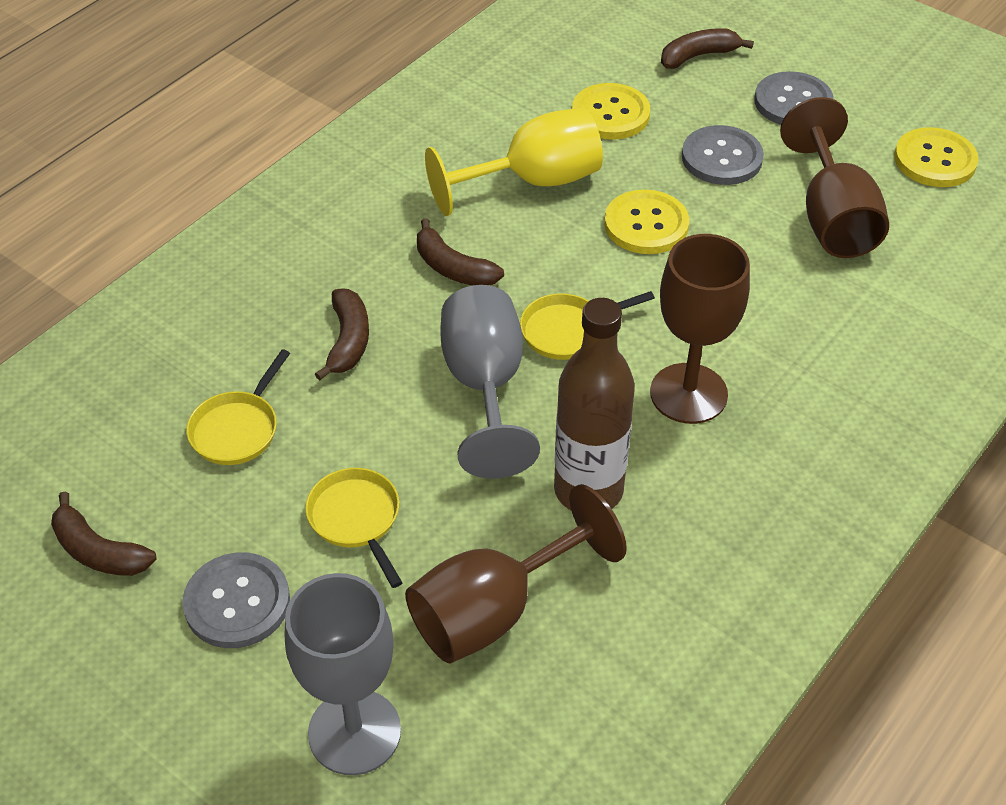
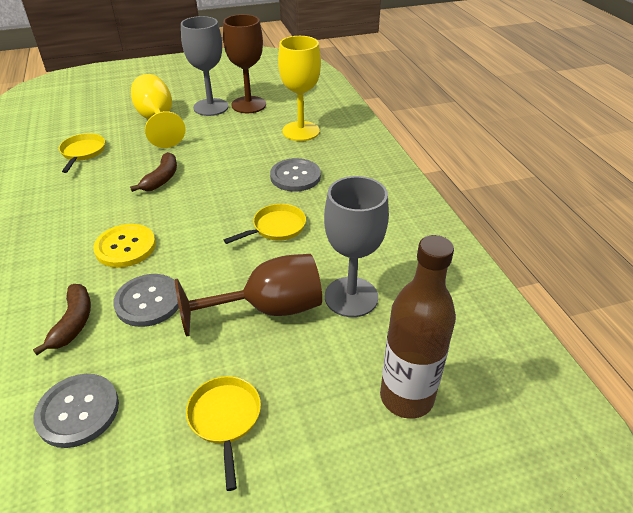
brown banana: [51,491,157,576] [315,288,369,381] [417,218,504,286] [661,28,754,69] = 4 -> [33,284,91,355] [130,152,177,192] = 2
brown goblet: [405,484,627,664] [650,234,750,424] [780,97,889,258] = 3 -> [175,254,322,337] [223,14,266,113] = 2
yellow button: [572,83,650,140] [604,190,689,254] [894,127,979,187] = 3 -> [93,224,156,268] = 1
yellow goblet: [425,108,603,216] = 1 -> [131,74,185,148] [278,36,321,141] = 2

